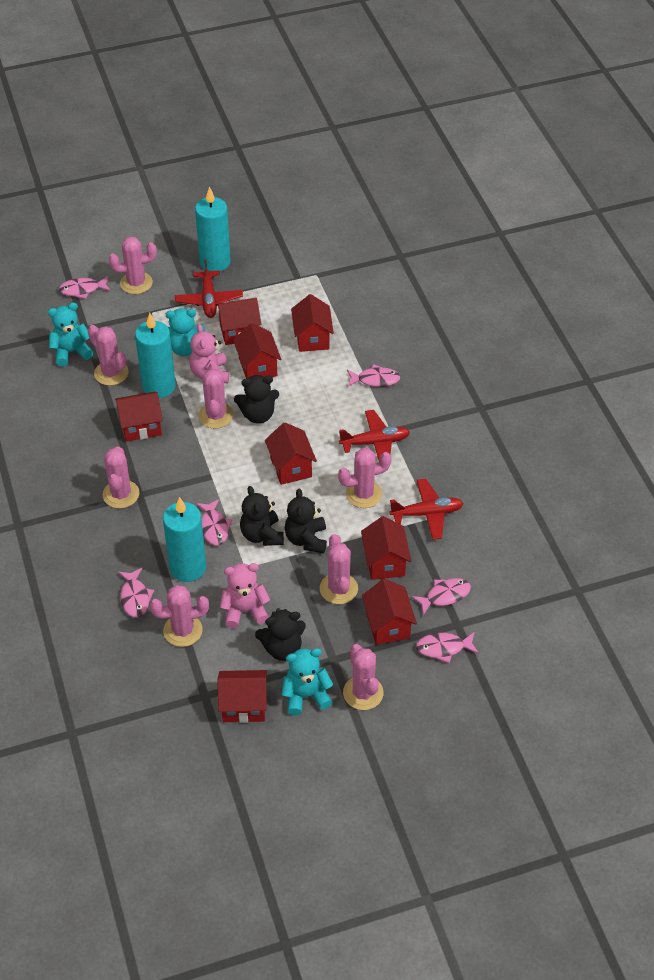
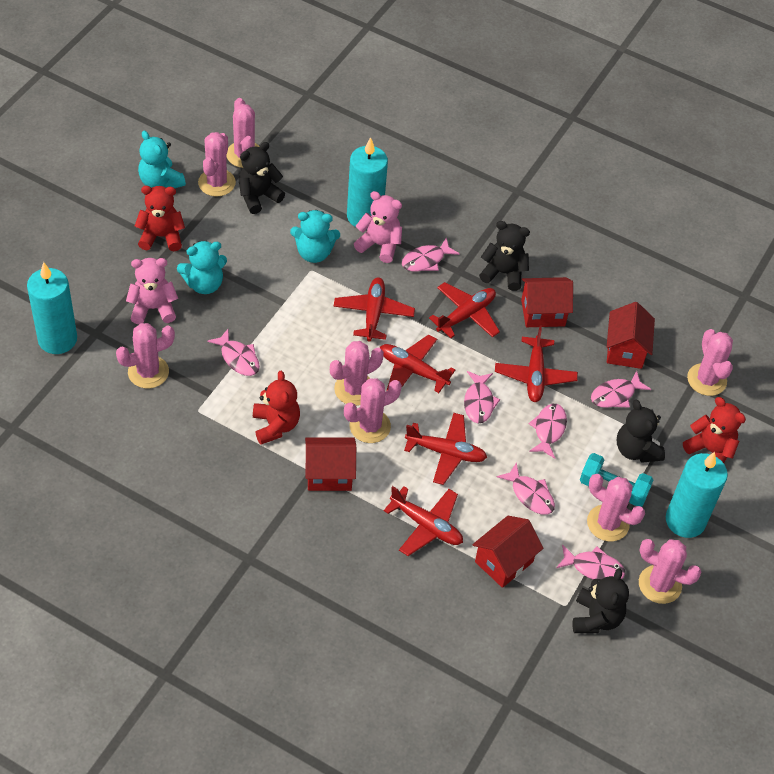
pink fish: [59,276,111,299] [118,568,154,618] [196,499,233,546] [347,364,400,387] [411,578,471,615] [416,632,479,663] = 6 -> [207,329,260,376] [402,238,459,272] [464,371,500,423] [497,462,555,515] [529,404,567,459] [556,544,625,579] [591,371,651,408] = 7
red house: [115,391,163,442] [216,298,261,345] [218,670,267,723] [233,323,281,378] [265,422,317,485] [291,294,334,352] [361,516,411,580] [362,579,417,645] = 8 -> [305,437,356,491] [472,516,543,588] [521,277,573,327] [607,302,655,369] = 4
red plane: [175,259,243,318] [339,410,410,462] [390,479,463,540] = 3 -> [333,278,415,341] [380,334,455,393] [384,486,463,556] [404,413,487,485] [429,282,500,338] [495,325,578,402] = 6
red teddy bear: none = 0 -> [135,186,185,252] [253,371,300,445] [683,397,746,463] = 3
turquoise dumbbell: none = 0 -> [580,453,653,507] = 1

